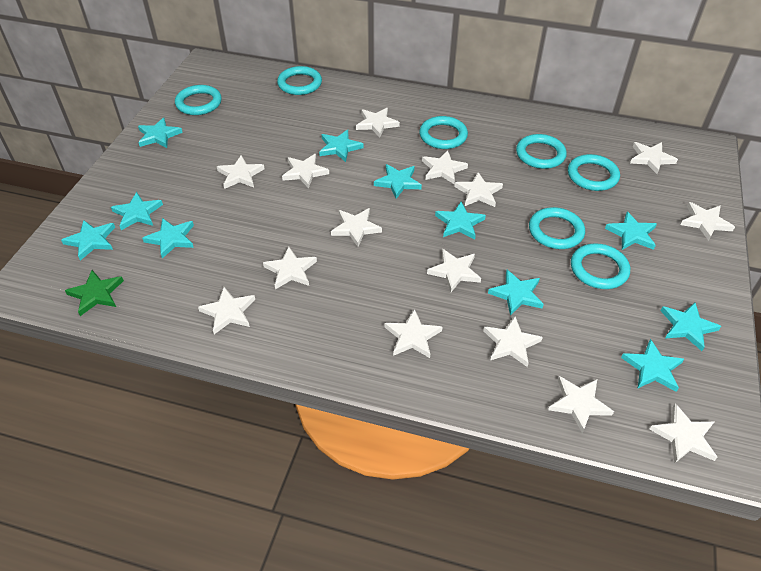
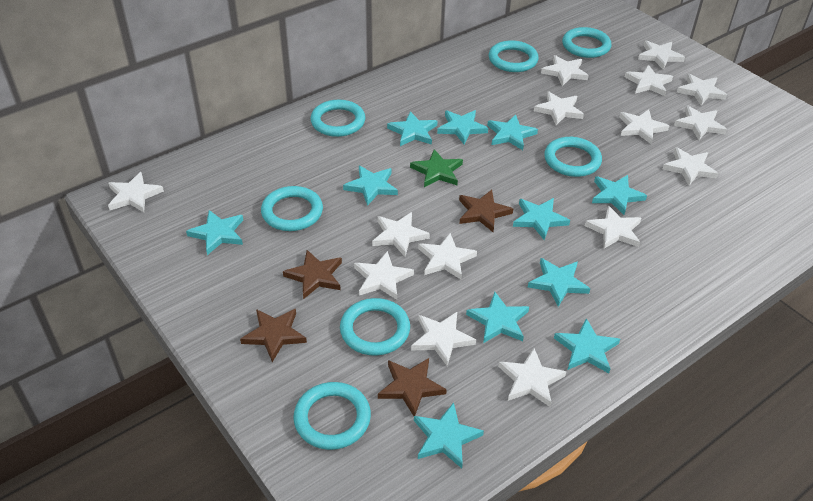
brown star: none = 0 -> [240,309,307,362] [283,250,342,299] [378,358,447,416] [459,190,513,232] = 4

